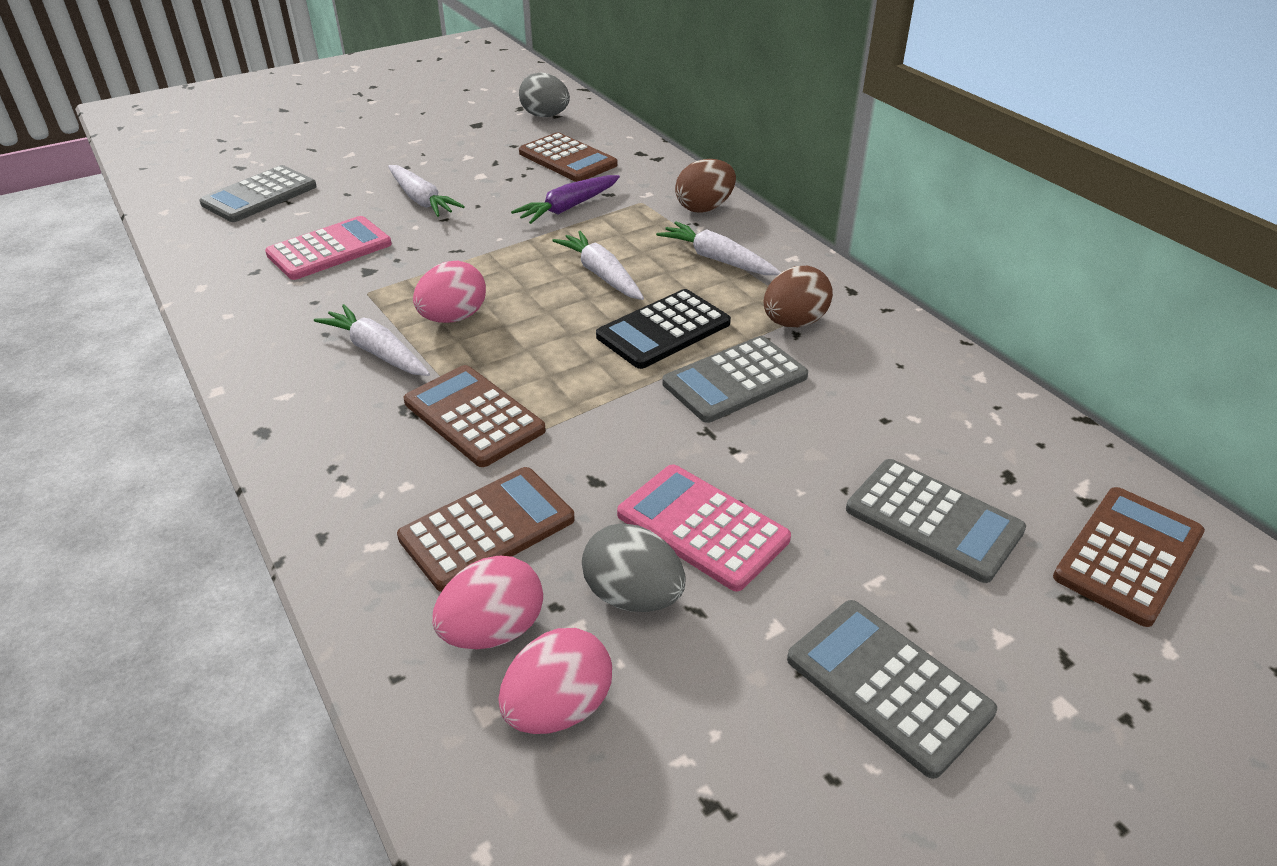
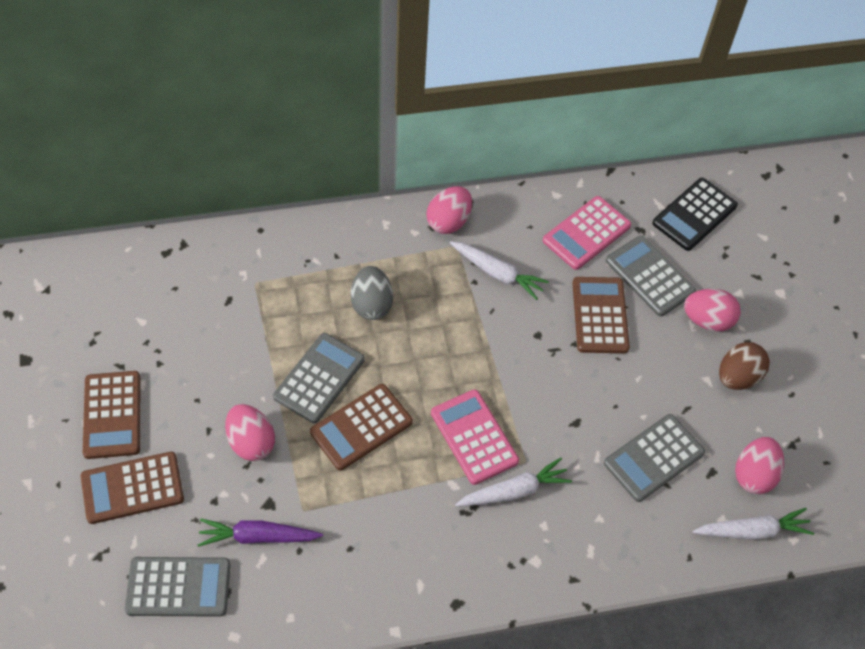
brown egg: [675,159,736,213] [764,266,833,327] = 2 -> [719,342,770,390] = 1
grey egg: [519,72,570,117] [582,523,685,612] = 2 -> [351,266,393,320] = 1
pink egg: [413,260,486,323] [432,556,543,649] [499,628,612,734] = 3 -> [225,404,275,461] [427,186,472,234] [684,289,741,331] [735,437,784,494] = 4
white carrot: [314,304,430,376] [388,165,465,217] [552,231,644,300] [656,222,781,275] = 4 -> [450,241,549,300] [455,457,572,507] [692,508,814,540] = 3

